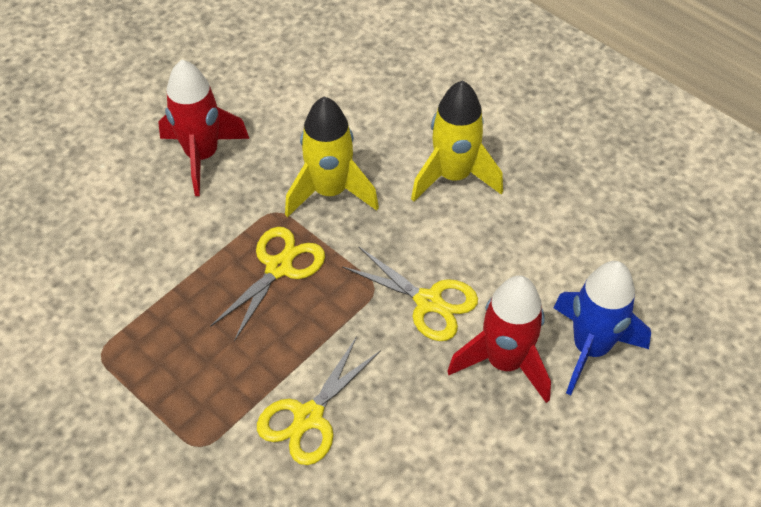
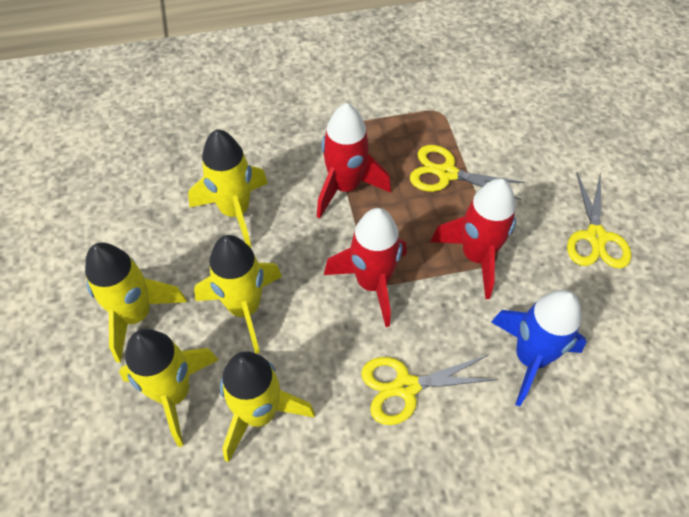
red rocket: [158,60,249,196] [447,275,551,403] = 2 -> [317,103,391,218] [324,208,406,327] [430,179,516,299] = 3
yellow rocket: [285,97,379,218] [411,80,503,202] = 2 -> [85,243,187,363] [119,329,218,447] [188,129,268,248] [194,235,282,354] [220,351,315,463] = 5

